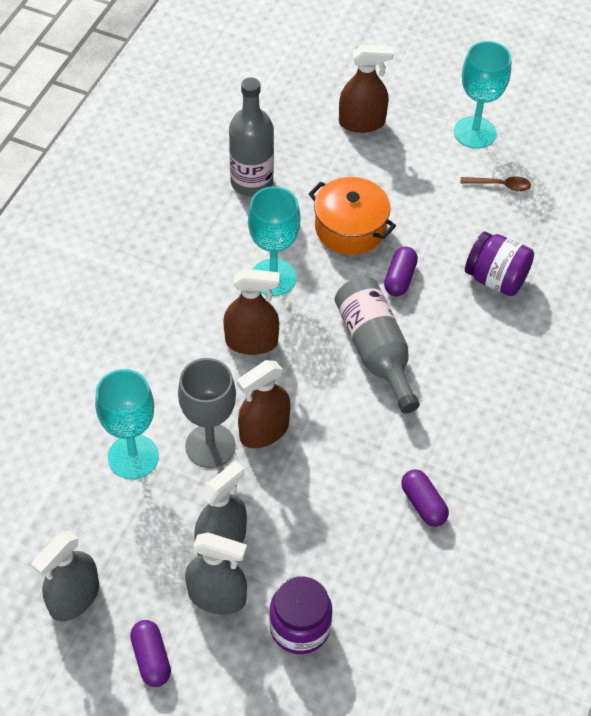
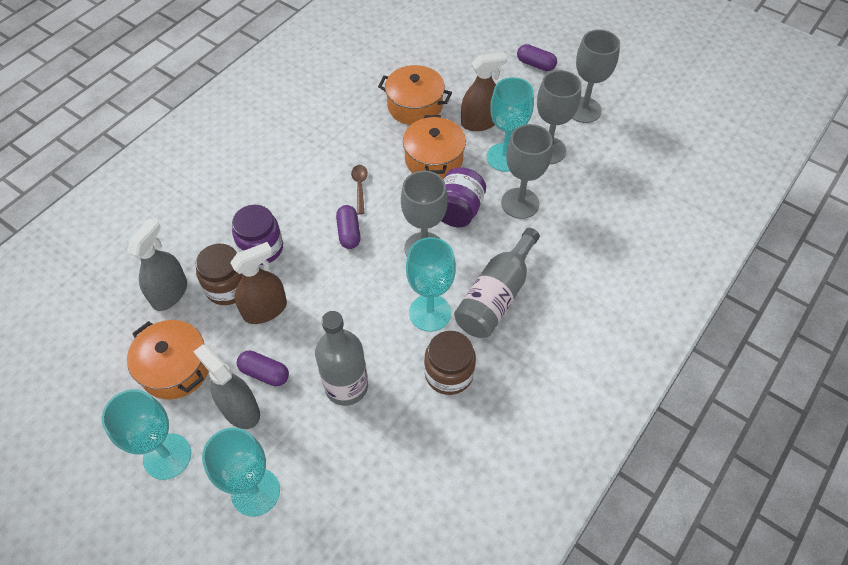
brown jar: none = 0 -> [196,244,242,305] [424,331,476,395] = 2
brown spray bottle: [223,269,280,355] [237,360,291,448] [339,45,394,133] = 3 -> [230,242,287,324] [461,52,507,131] = 2
grey goblet: [178,358,236,468] = 1 -> [401,171,448,257] [501,124,553,219] [537,70,582,164] [572,30,620,123] = 4
grey spray bottle: [32,531,99,621] [185,533,247,615] [194,461,247,556] = 3 -> [127,219,187,311] [193,345,260,429] = 2
orange pot: [309,177,396,255] = 1 -> [127,320,209,400] [378,65,452,125] [403,115,466,180] = 3
turquoise goblet: [95,369,159,479] [248,186,300,296] [454,41,512,149] = 3 -> [102,389,191,480] [202,428,280,517] [406,237,456,332] [487,77,534,172] = 4

